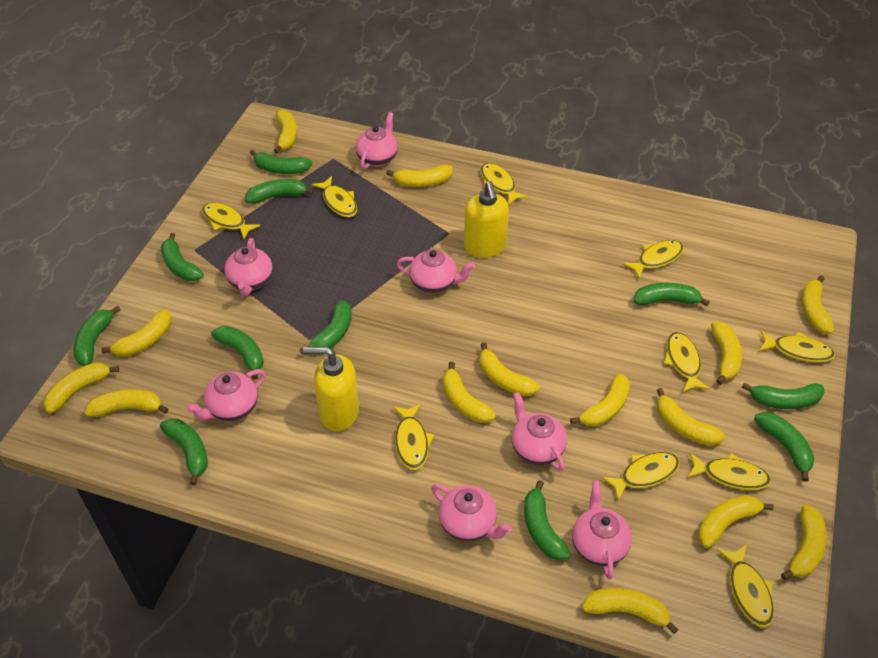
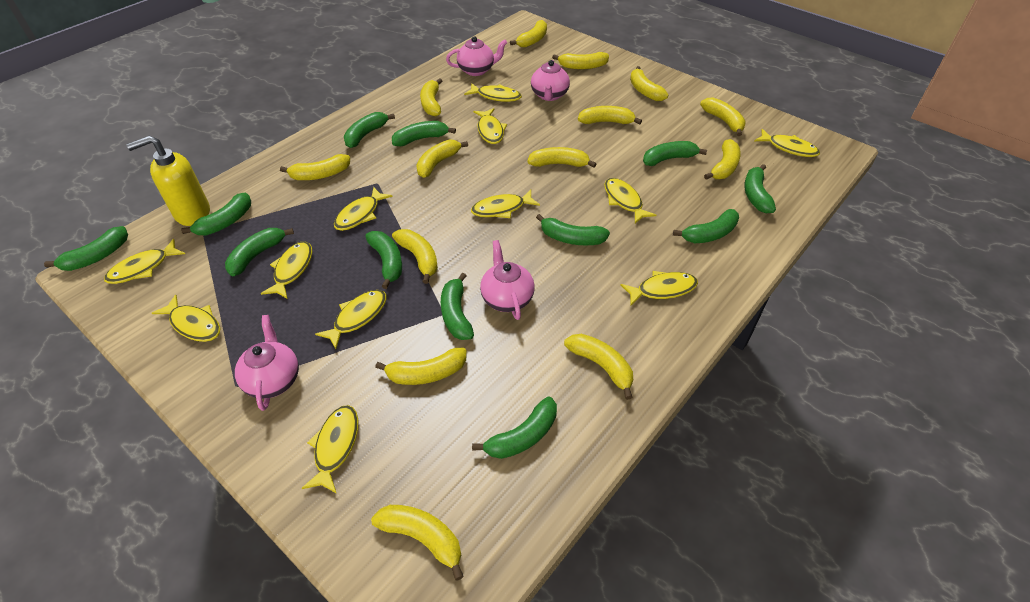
green banana: [73,306,121,366] [160,419,208,485] [161,233,204,281] [211,326,264,379] [245,179,314,204] [250,149,312,174] [300,300,352,354] [524,480,570,561] [634,283,710,306] [742,382,825,409] [754,412,814,482] = 11 -> [44,226,128,271] [181,193,251,235] [225,228,294,276] [344,112,395,148] [365,231,402,289] [392,121,456,147] [441,273,474,340] [472,397,557,459] [536,214,610,245] [643,141,707,166] [673,209,739,243] [744,164,776,214] = 12
pink teapot: [186,369,265,421] [224,238,273,296] [355,112,398,169] [397,249,475,293] [431,484,512,542] [512,392,567,472] [572,481,632,579] = 7 -> [235,315,299,411] [446,36,507,76] [480,240,535,320] [531,60,570,101] = 4
yellow fish: [202,202,260,239] [312,176,357,217] [393,404,434,470] [480,163,528,205] [602,452,680,500] [623,240,683,279] [664,332,710,392] [687,453,771,490] [717,545,774,628] [759,330,835,362] = 10 -> [104,239,185,284] [152,295,220,342] [261,242,312,299] [301,405,358,494] [315,290,387,349] [334,187,393,231] [464,83,522,102] [471,190,540,218] [473,108,507,144] [604,178,656,223] [620,271,698,305] [755,129,820,157] = 12
yellow soap dispenser: [303,346,359,431] [464,181,509,258] = 2 -> [126,136,210,226] = 1

